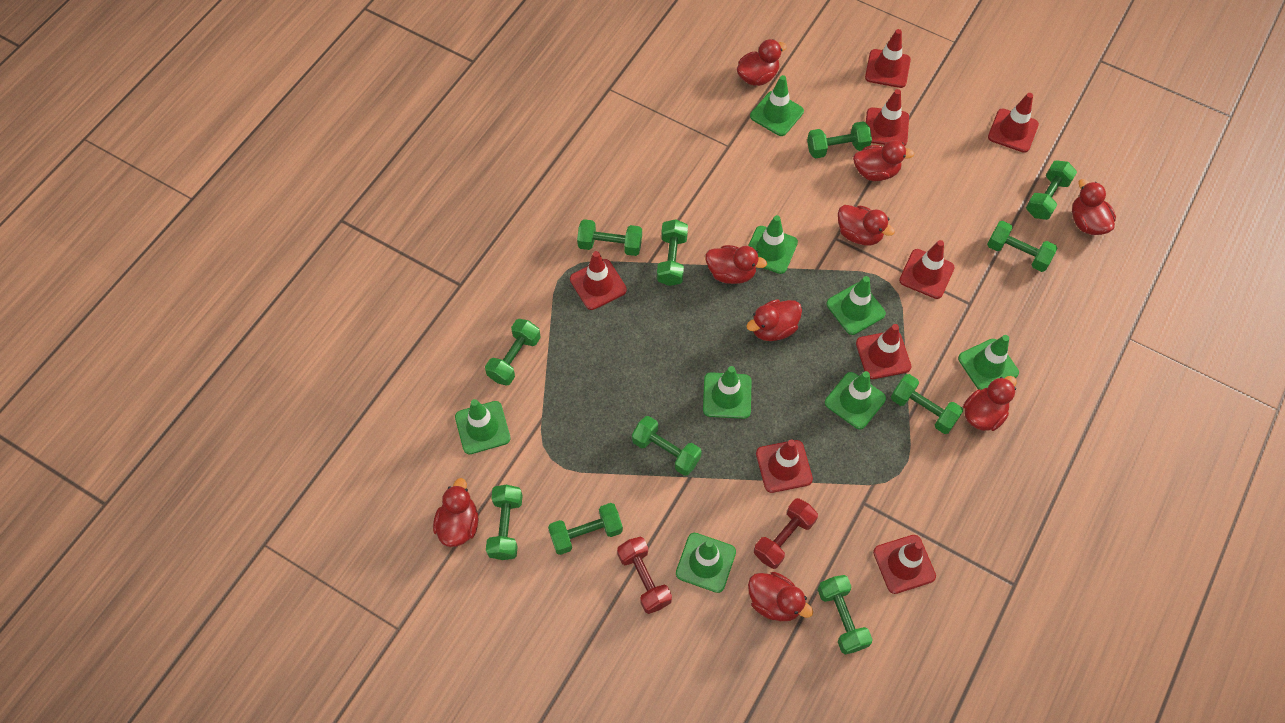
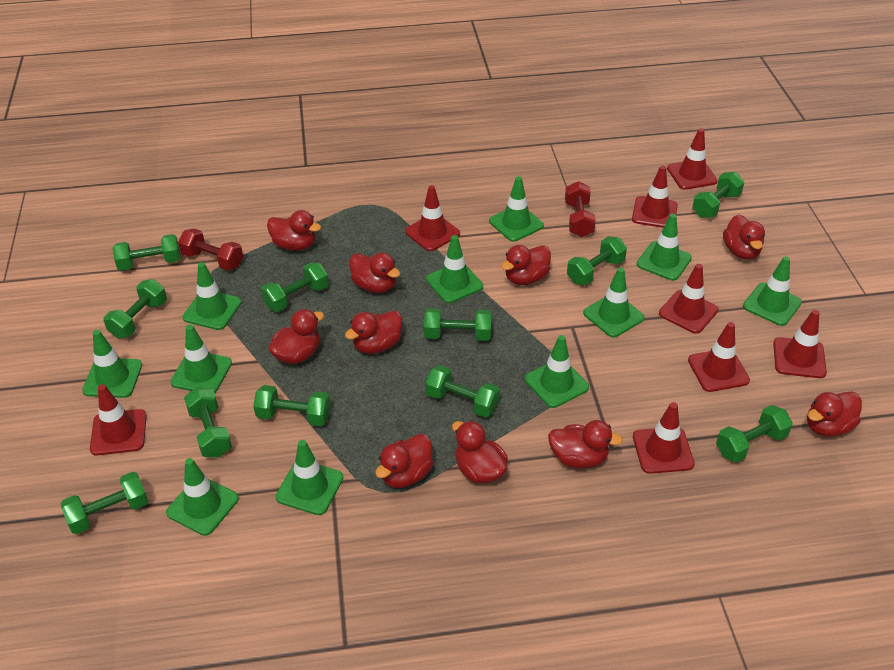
green traffic cone: [455,399,511,454] [676,533,736,593] [703,366,751,419] [748,215,798,274] [750,75,804,136] [825,371,886,429] [826,276,886,335] [958,335,1019,390] = 8 -> [82,330,142,398] [166,458,239,536] [170,325,232,393] [182,262,241,330] [276,440,343,515] [426,235,483,303] [489,176,544,242] [525,335,589,408] [583,267,644,337] [637,214,692,281] [743,256,802,326] = 11
red duck: [433,478,478,547] [705,245,767,284] [737,39,787,86] [746,299,802,341] [748,572,813,621] [838,205,895,245] [853,140,914,181] [963,376,1017,431] [1072,179,1116,235] = 9 -> [267,210,321,251] [268,309,324,364] [345,311,402,354] [350,252,400,293] [375,434,433,488] [452,421,508,483] [501,245,551,285] [548,420,623,468] [723,214,765,260] [807,392,862,437] = 10

